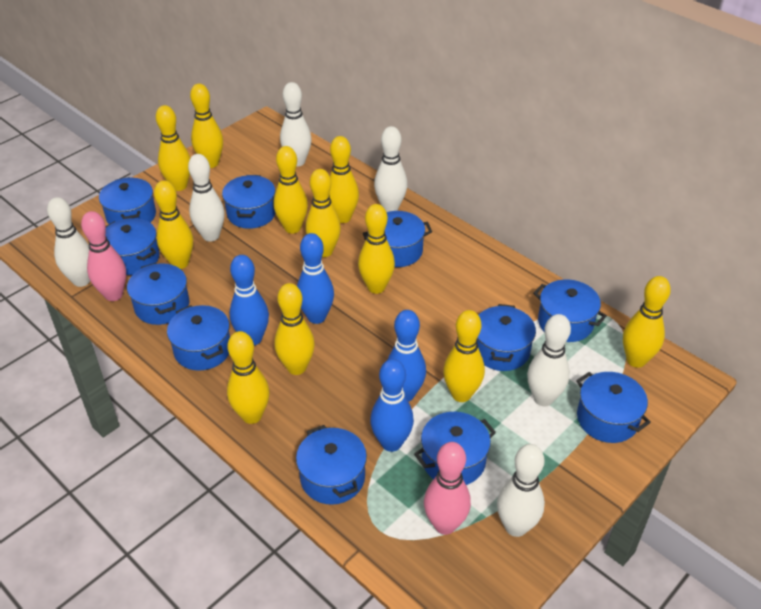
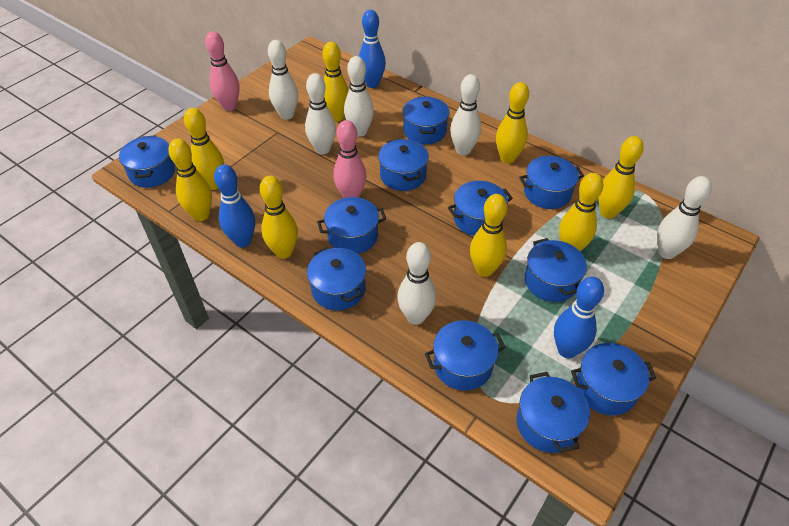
blue bowling pin: [230,255,269,345] [297,233,334,324] [370,359,414,452] [387,310,426,401] = 4 -> [214,164,255,247] [359,10,386,88] [554,276,604,358] = 3
yellow bowling pin: [154,180,193,269] [156,105,190,191] [190,84,223,168] [227,331,270,424] [274,146,308,234] [274,283,315,375] [306,169,341,257] [329,136,359,223] [358,204,395,294] [443,310,485,402] [623,276,671,368] = 11 -> [168,138,212,221] [184,108,224,190] [260,176,298,259] [322,42,349,122] [470,194,507,277] [496,82,529,164] [559,173,603,251] [598,136,644,219] = 8

